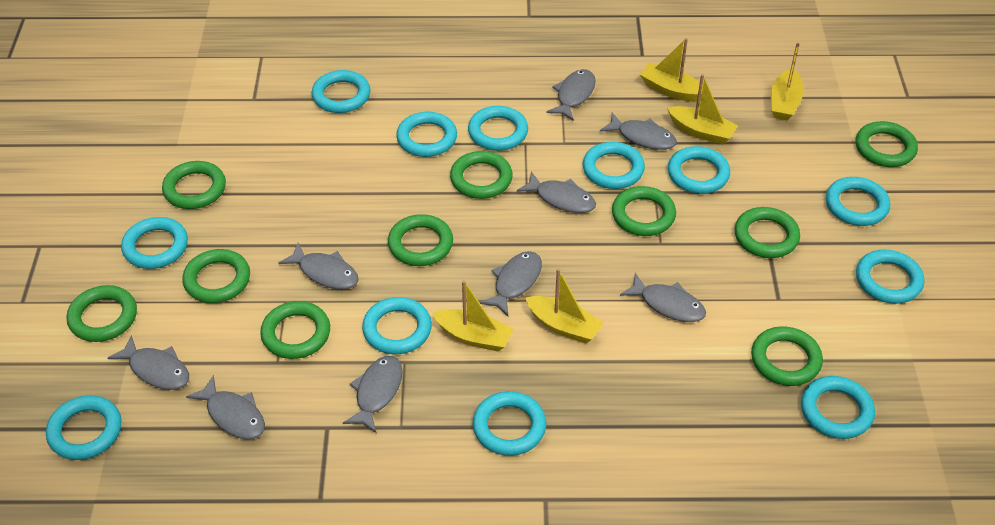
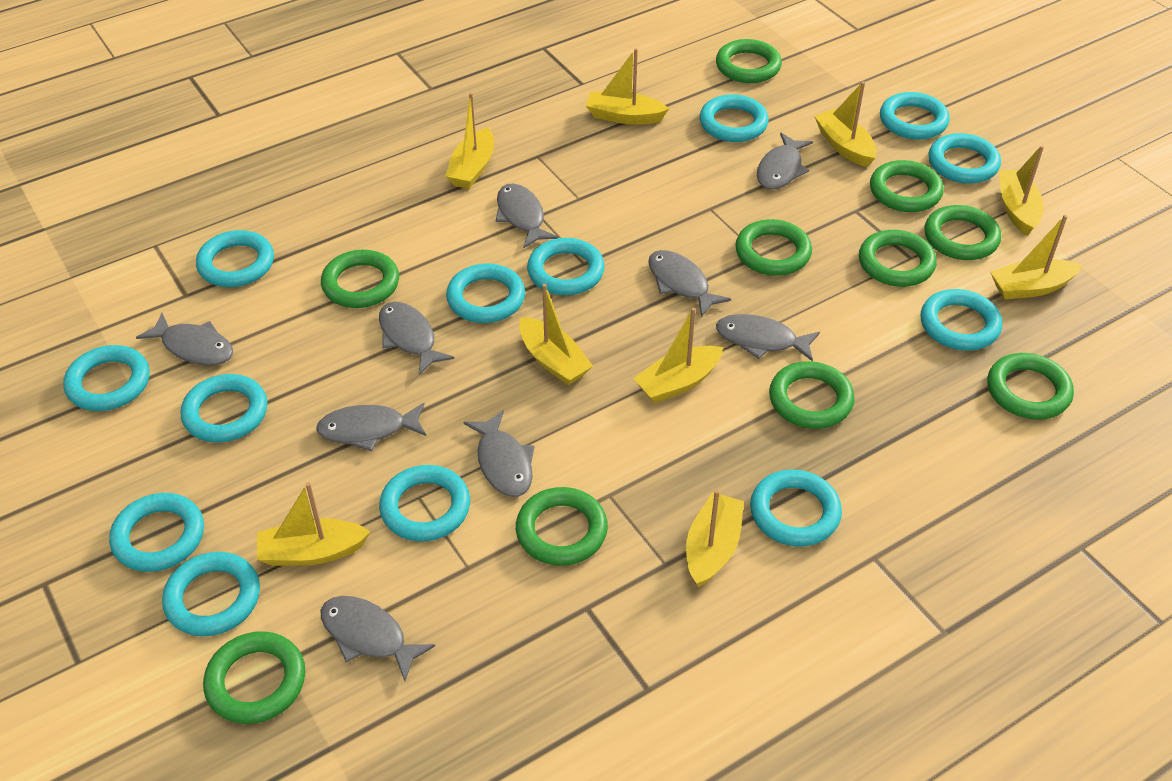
turquoise ring: [46,395,122,460] [121,217,188,269] [312,70,371,113] [362,297,432,354] [396,112,457,157] [468,106,528,151] [473,391,546,456] [583,142,645,189] [668,146,730,194] [801,376,875,439] [826,177,890,226] [856,249,924,304] = 12 -> [63,345,150,411] [109,493,204,572] [162,552,260,636] [181,374,267,443] [196,230,274,287] [379,465,470,542] [446,263,525,323] [527,238,605,295] [700,94,769,142] [750,470,842,547] [880,92,950,140] [921,289,1002,351] [928,133,1001,184] = 13
yellow boat: [432,280,514,352] [525,268,603,343] [640,38,703,102] [667,74,738,145] [771,43,804,120] = 5 -> [257,482,370,566] [445,93,494,189] [519,284,593,385] [586,48,669,125] [633,308,723,403] [686,490,744,587] [814,81,877,167] [990,215,1082,299] [999,145,1044,236] = 9

